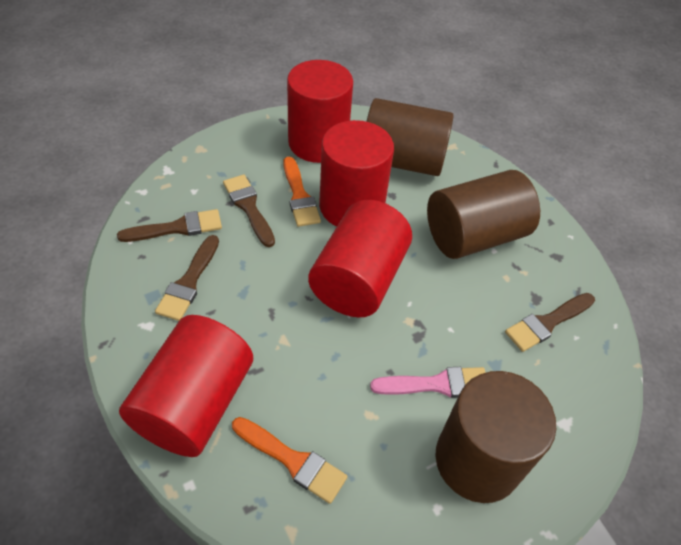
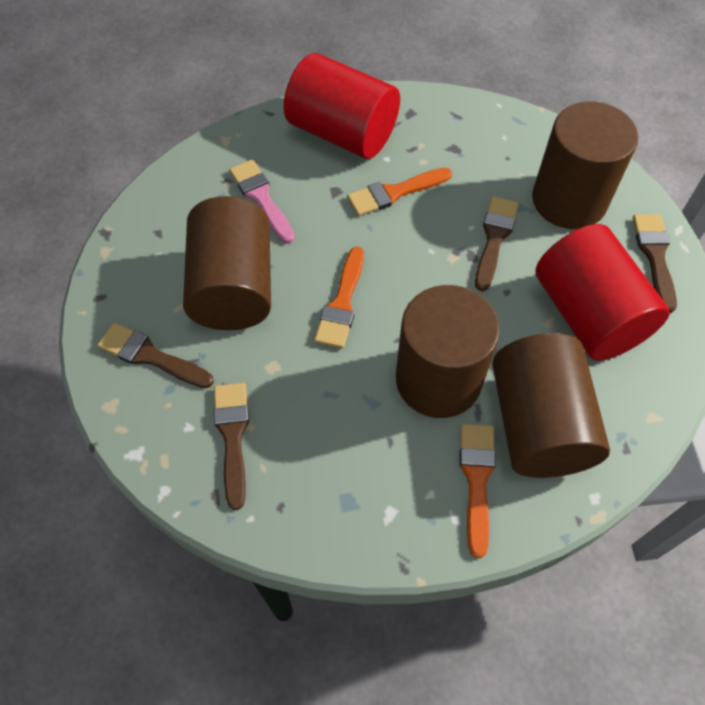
brown cylinder: [366,98,454,176] [427,170,540,259] [435,371,556,503] = 3 -> [183,196,271,330] [396,285,500,418] [492,333,610,478] [532,102,638,229] = 4
orange brush: [232,417,347,504] [283,157,321,227] = 2 -> [314,247,364,349] [347,167,452,216] [460,424,496,558] = 3
red cylinder: [119,315,253,457] [287,60,353,163] [308,200,412,317] [319,120,394,226] = 4 -> [284,53,400,159] [536,224,670,361] = 2

